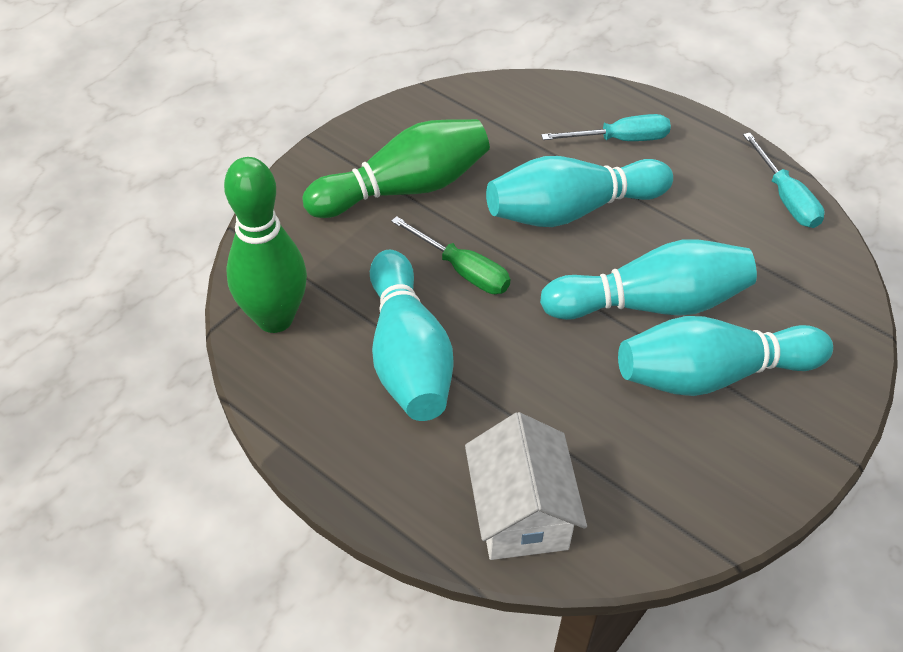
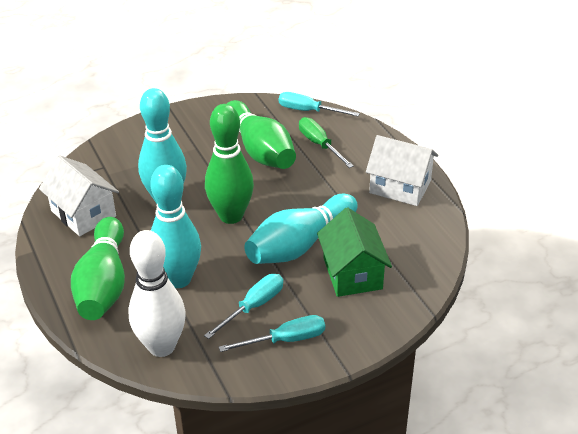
green bowling pin: [224,157,307,333] [303,119,490,218] = 2 -> [71,217,125,320] [205,104,254,224] [227,100,296,169] = 3
green house: none = 0 -> [317,207,392,297] = 1
turquoise bowling pin: [370,250,454,421] [486,156,673,227] [540,239,757,320] [618,316,833,396] = 4 -> [138,88,187,204] [150,165,201,288] [244,193,358,264] = 3
turquoise screwdriver: [541,114,671,141] [743,133,825,228] = 2 -> [204,274,283,339] [219,315,325,352] [279,92,360,116] = 3
white bowling pin: none = 0 -> [129,230,186,357] = 1
white house: [465,412,587,560] = 1 -> [39,155,119,236] [366,135,438,206] = 2

